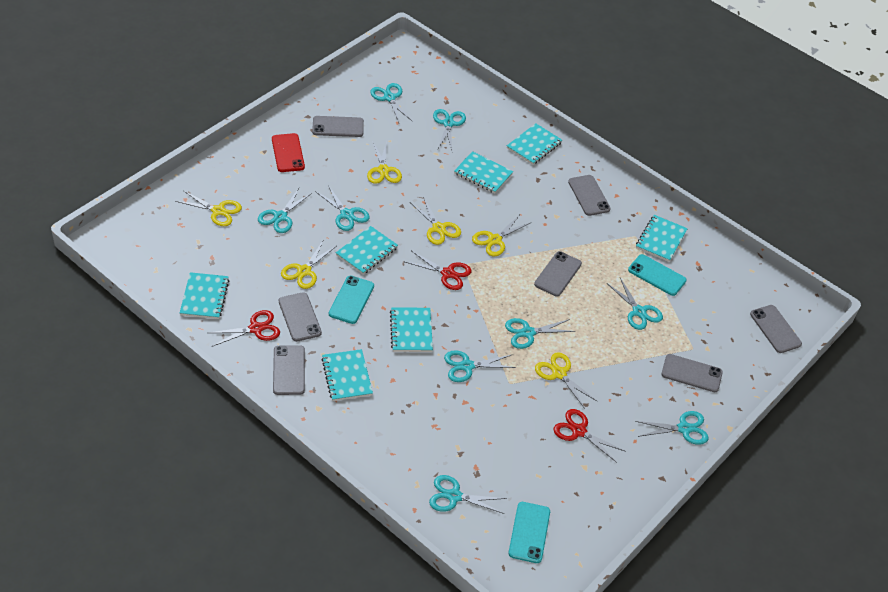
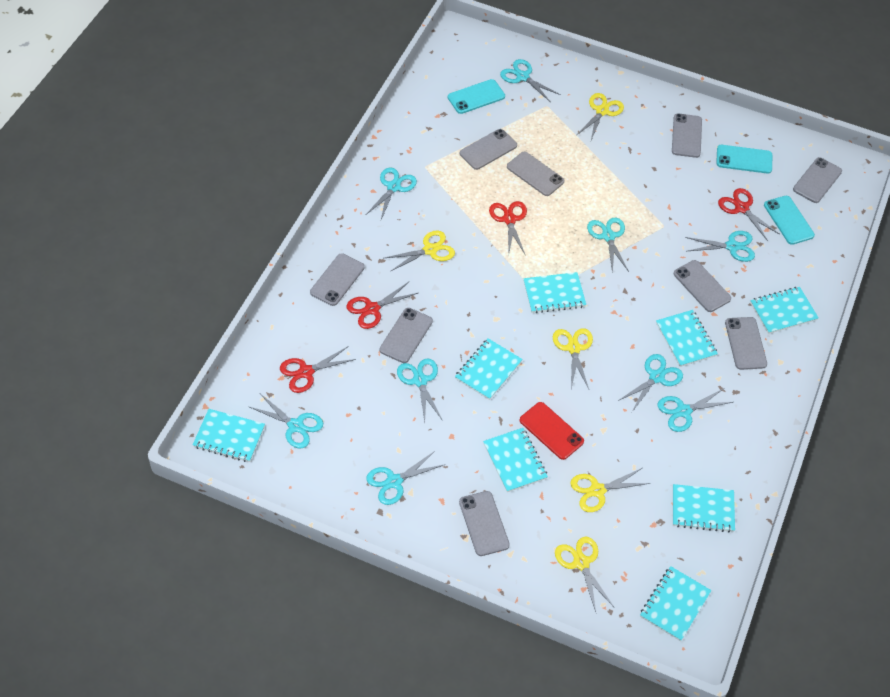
grey phone: [273,345,305,395] [279,292,322,342] [312,116,364,137] [534,251,582,297] [568,175,611,216] [662,354,723,392] [750,305,802,353] = 7 -> [310,253,365,306] [380,308,433,363] [459,491,510,556] [460,129,517,170] [507,152,565,196] [672,113,702,158] [674,260,731,312] [725,317,767,370] [793,157,842,203] = 9
red scissors: [209,310,280,346] [405,251,472,290] [553,409,626,463] = 3 -> [280,346,356,393] [346,282,418,329] [489,201,527,256] [718,188,779,241] = 4
turquoise notebook: [180,272,229,319] [321,349,373,401] [336,226,398,274] [390,307,433,352] [454,151,513,193] [507,123,562,165] [636,215,688,262] = 7 -> [193,409,265,462] [455,338,523,400] [483,428,548,492] [524,272,586,314] [640,566,711,641] [656,310,718,367] [673,484,735,532] [750,287,818,334] = 8
yellow scissors: [175,191,242,226] [281,239,336,289] [367,141,402,184] [410,197,461,245] [472,216,530,256] [535,352,598,409] = 6 -> [385,231,455,272] [553,328,593,389] [555,537,614,612] [570,468,650,512] [577,93,624,140] = 5

